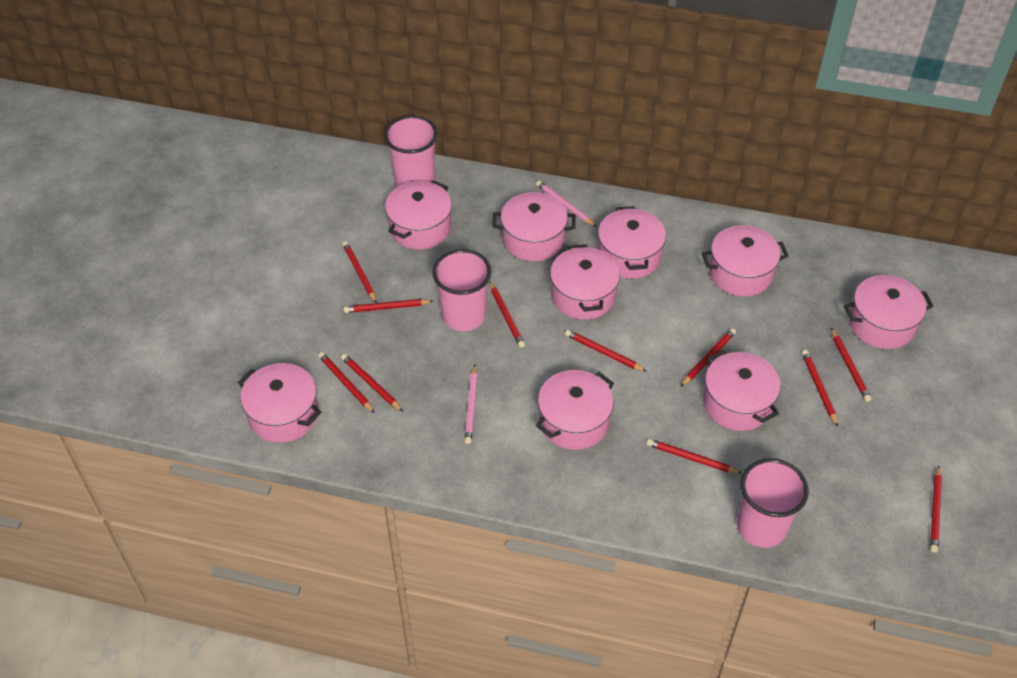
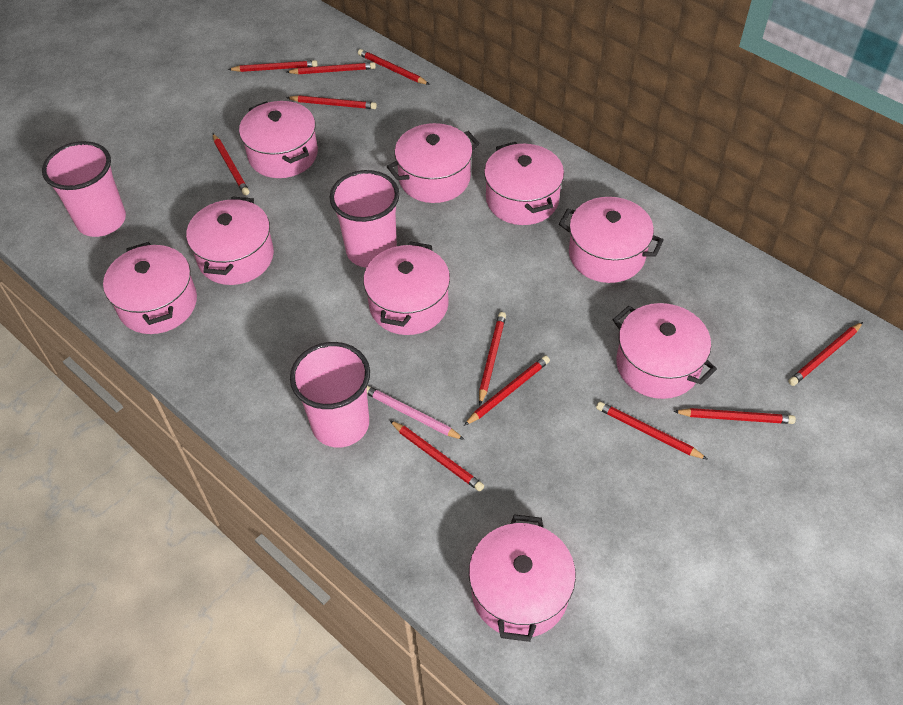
pink pencil: [465,365,477,444] [536,181,597,227] = 2 -> [367,385,465,440] = 1

